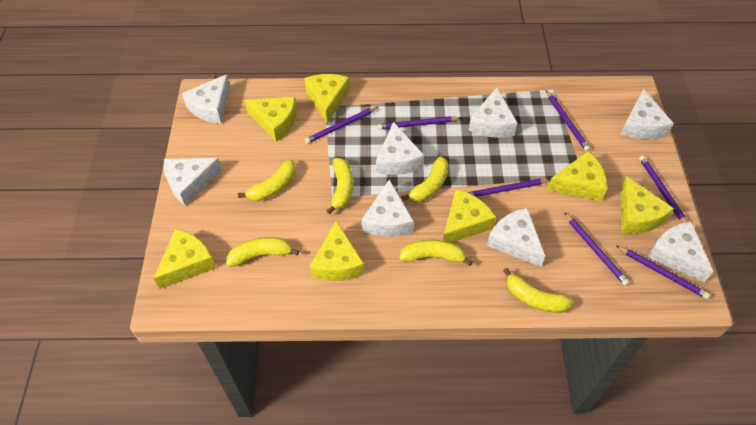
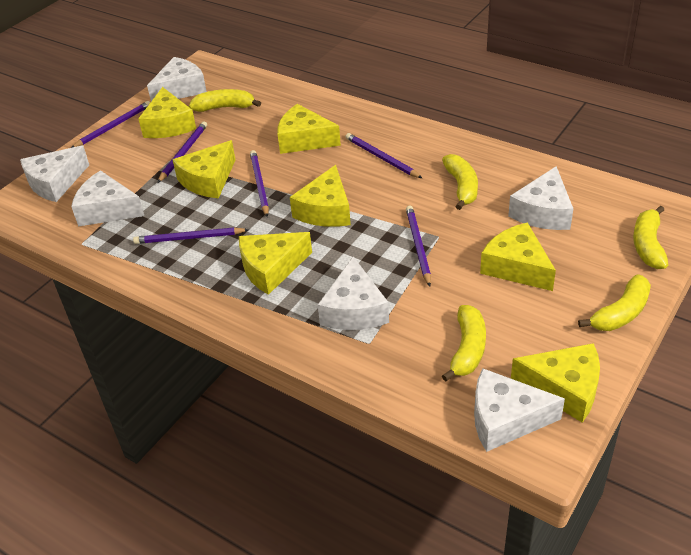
purple pencil: [305,107,378,144] [377,116,460,130] [467,179,551,197] [546,90,590,152] [564,212,629,286] [616,246,710,299] [639,156,687,223] = 7 -> [71,101,150,148] [133,227,249,244] [158,121,207,183] [250,150,269,217] [345,133,422,178] [406,206,431,287] = 6
white cheese: [164,158,222,206] [182,74,231,124] [362,179,414,237] [376,122,424,175] [469,87,517,138] [487,208,545,267] [621,89,674,140] [647,222,713,282] = 8 -> [20,146,89,202] [71,171,144,227] [147,57,207,101] [318,257,389,330] [474,368,565,452] [508,166,573,230] = 6
yellow banana: [226,237,299,267] [238,159,296,201] [327,158,353,214] [399,240,472,266] [401,156,449,202] [503,268,574,313] = 6 -> [189,89,261,112] [442,154,478,210] [442,305,486,382] [578,274,651,331] [633,206,668,269] = 5

